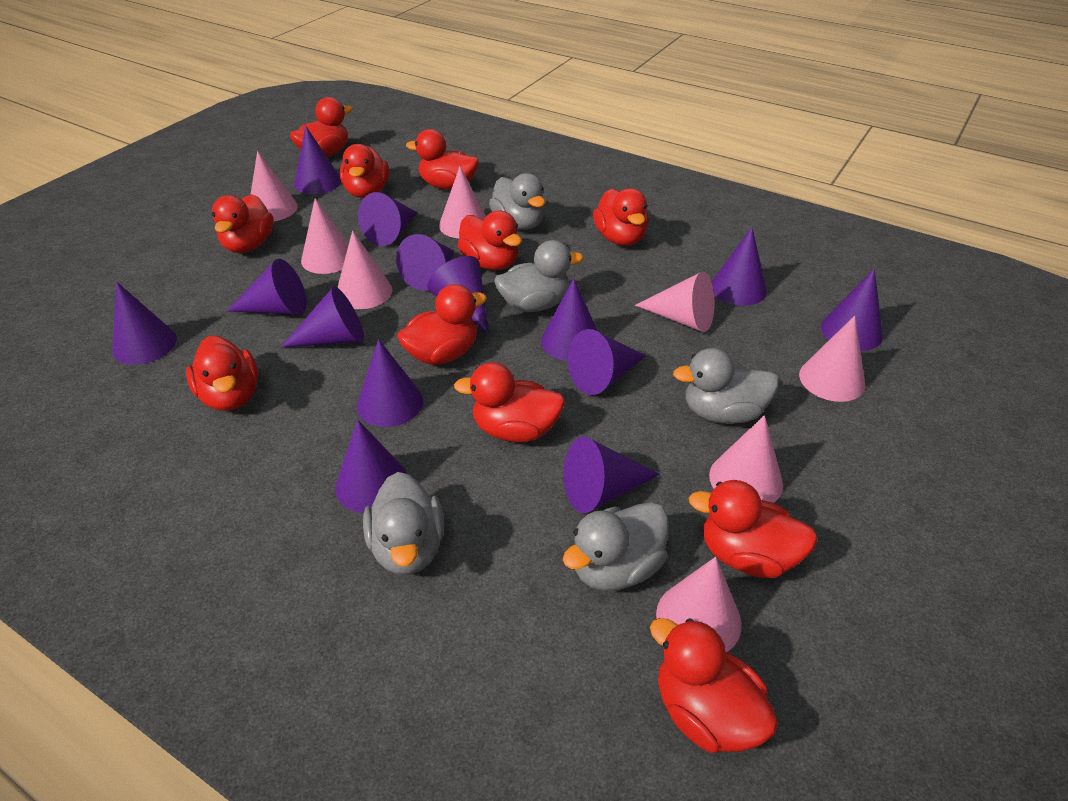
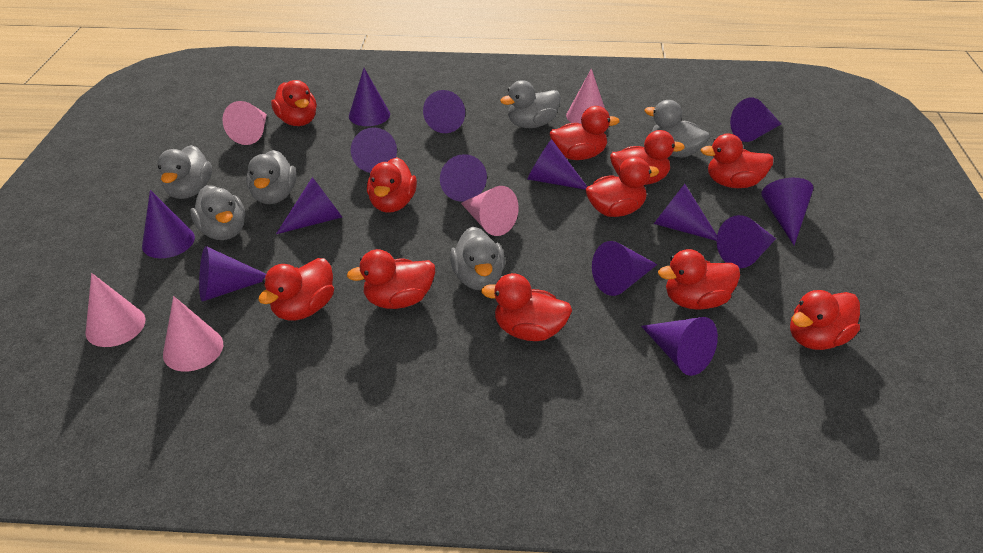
grey duck: [363,472,444,575] [489,173,545,230] [495,240,583,312] [563,502,669,591] [673,348,779,424] = 5 -> [157,145,212,199] [191,185,245,240] [246,150,296,204] [450,226,505,290] [500,80,561,128] [645,100,710,158] = 6
pink cone: [250,151,298,221] [301,198,349,274] [337,231,392,309] [439,166,486,238] [635,272,715,332] [656,557,742,652] [709,415,783,503] [799,316,865,402] = 8 -> [85,273,145,347] [163,296,223,372] [222,101,267,145] [461,186,519,236] [566,69,605,124] = 5

